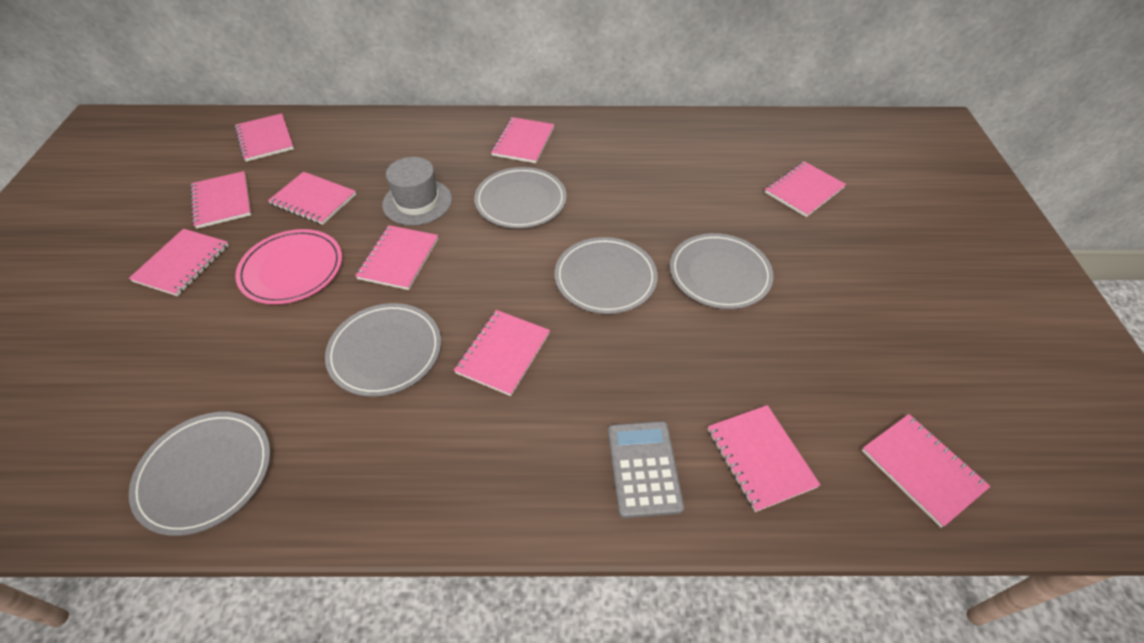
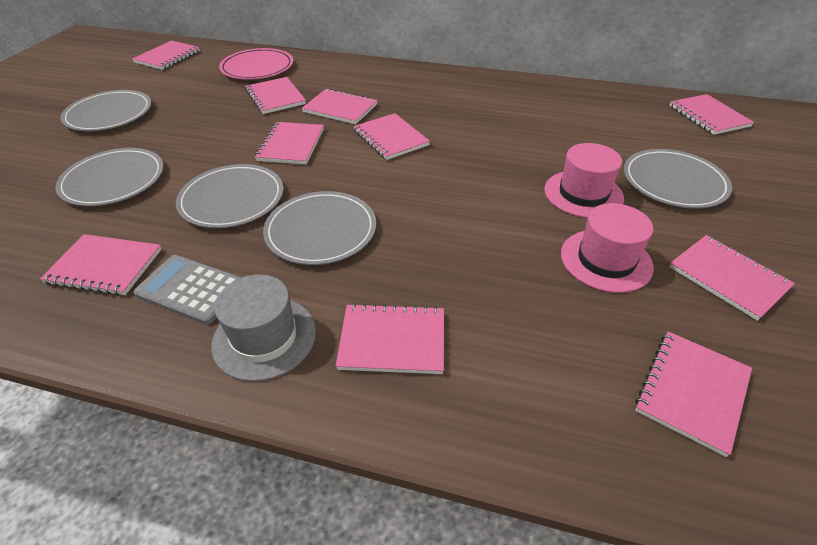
pink hat: none = 0 -> [544,143,624,218] [561,203,654,293] = 2

